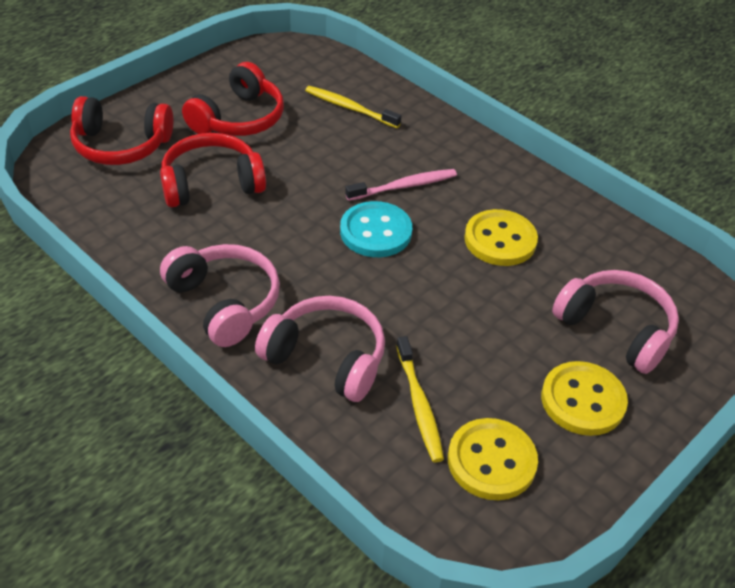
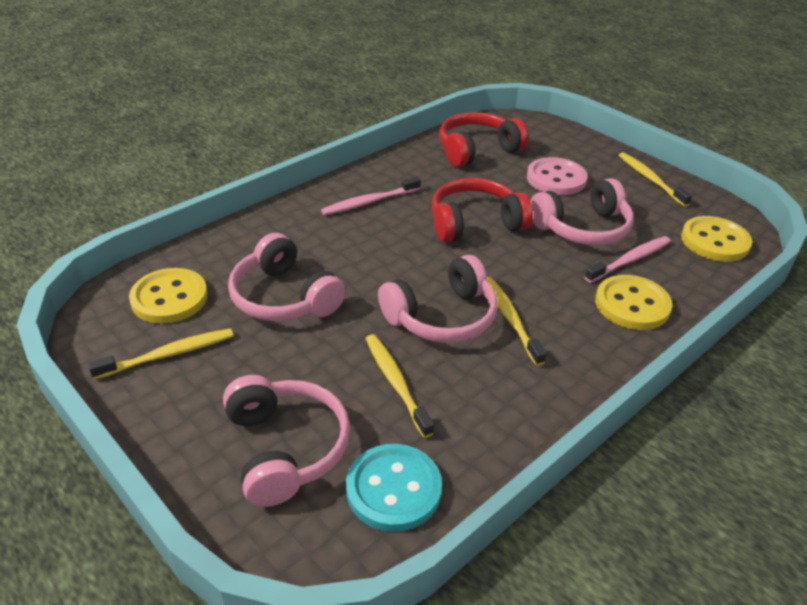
pink button: none = 0 -> [527,157,588,195] = 1
pink headphones: [160,244,280,347] [255,296,385,402] [552,270,679,374] = 3 -> [223,375,351,507] [228,233,346,321] [378,255,497,343] [530,178,634,245] = 4
pink toothbrush: [345,169,457,201] = 1 -> [321,177,421,215] [584,236,671,283] = 2
red headphones: [70,96,173,165] [160,133,266,207] [182,62,284,136] = 3 -> [432,178,533,242] [439,112,529,167] = 2
yellow toothbrush: [305,86,401,128] [396,336,444,462] = 2 -> [88,328,233,380] [365,334,434,438] [487,277,547,366] [618,152,692,207] = 4

